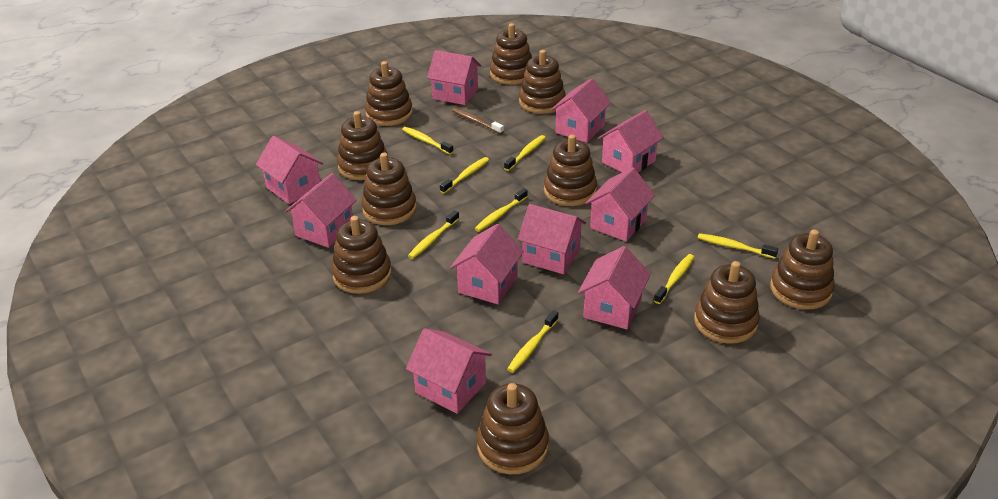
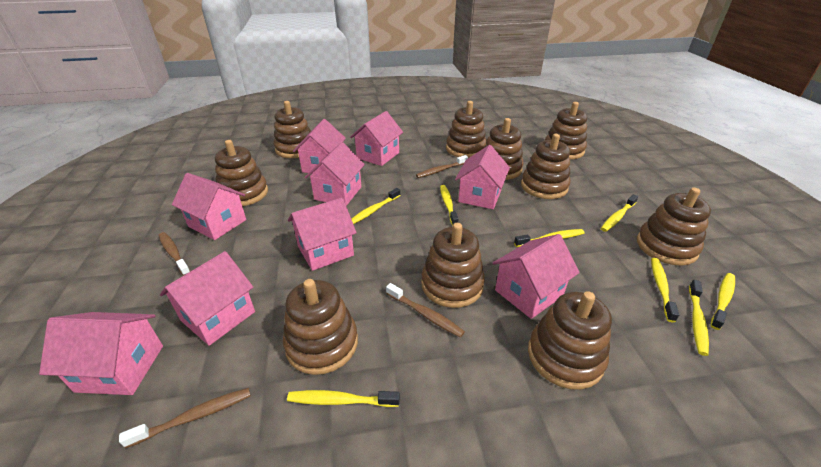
brown toothbrush: [452,108,504,134] = 1 -> [119,388,251,448] [159,232,190,276] [386,283,465,338] [416,155,468,178] = 4
pink house: [256,136,323,204] [285,173,357,248] [406,328,492,414] [427,50,481,105] [450,224,524,304] [517,204,586,274] [551,78,611,143] [578,246,651,329] [585,167,655,241] [598,110,664,172] = 10 -> [39,312,163,395] [160,251,255,346] [172,173,246,240] [288,198,357,271] [293,119,346,173] [305,142,365,206] [350,111,403,166] [455,145,510,209] [493,234,580,319] = 9

